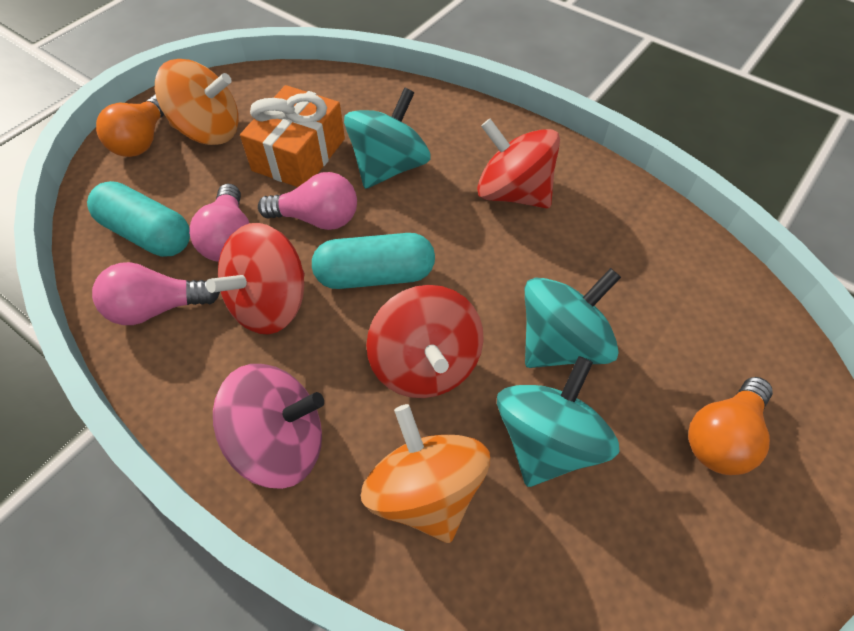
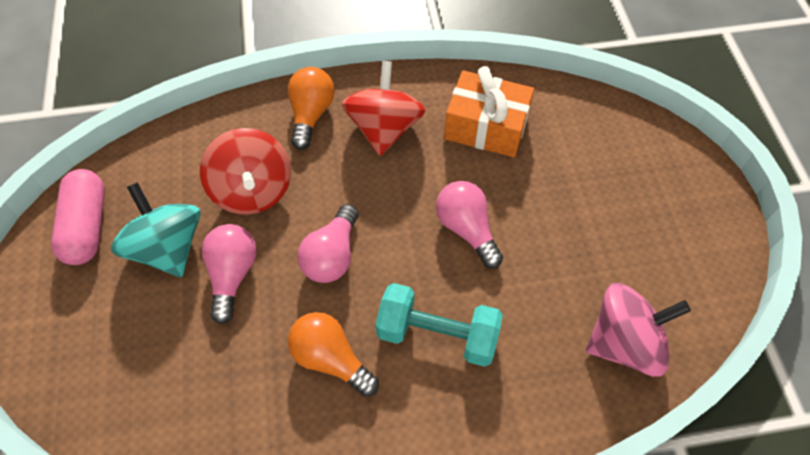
orange spinning top: [155,59,239,145] [361,404,490,543] = 2 -> none = 0
pink capsule: none = 0 -> [51,169,105,265] = 1
red spinning top: [206,223,305,334] [366,285,484,398] [477,119,560,208] = 3 -> [200,128,291,215] [342,61,426,156] = 2
turquoise capsule: [87,181,190,257] [312,233,435,289] = 2 -> none = 0
turquoise dumbbell: none = 0 -> [375,283,503,367] = 1
turquoise spinning top: [344,88,431,189] [497,356,619,487] [525,268,621,368] = 3 -> [111,182,201,277] = 1

